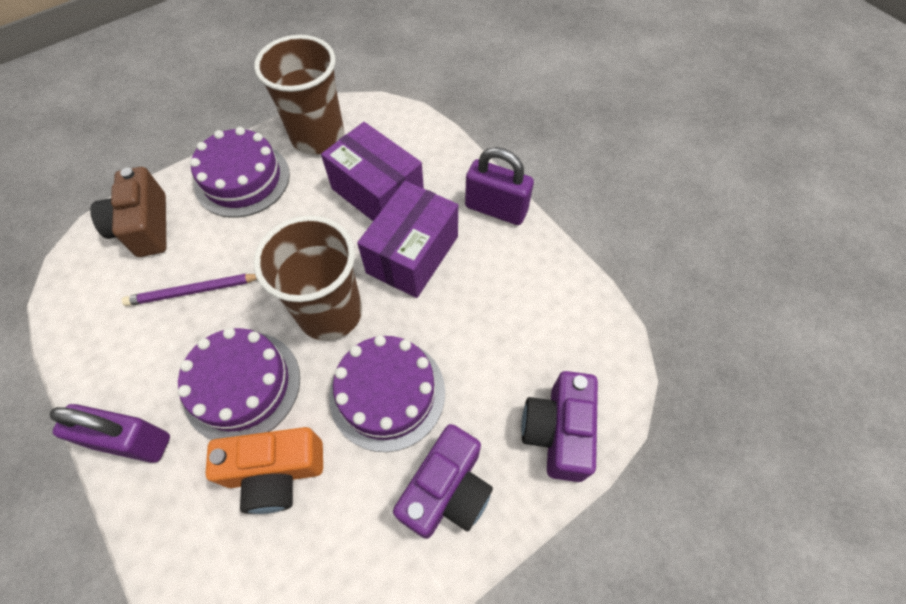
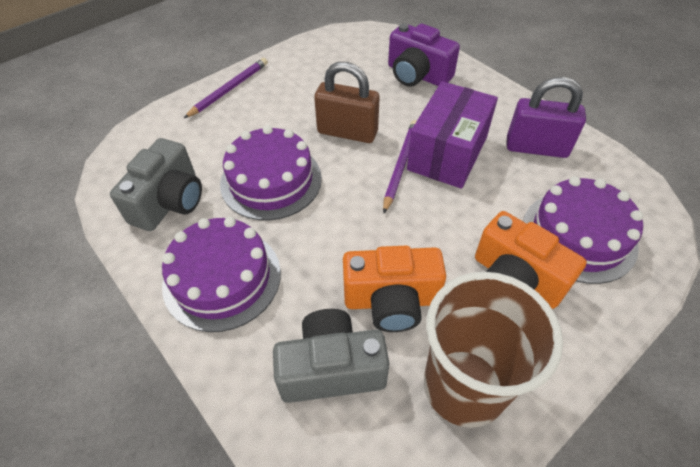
brown camera: [90,167,166,257] = 1 -> none = 0
brown cup: [254,35,344,155] [254,215,362,341] = 2 -> [424,272,563,428] = 1
brown padlock: none = 0 -> [314,62,380,143] = 1
grey camera: none = 0 -> [110,138,202,231] [273,309,390,403] = 2
orange camera: [205,427,323,514] = 1 -> [343,246,446,332] [475,211,587,309] = 2
purple box: [321,122,424,221] [357,181,458,298] = 2 -> [407,81,498,189] = 1
purple camera: [393,424,493,539] [521,371,598,482] = 2 -> [388,23,460,86] = 1
purple padlock: [49,404,170,463] [465,147,534,225] = 2 -> [507,77,586,158] = 1
purple pencil: [122,274,257,306] = 1 -> [184,58,268,118] [383,120,417,214] = 2

